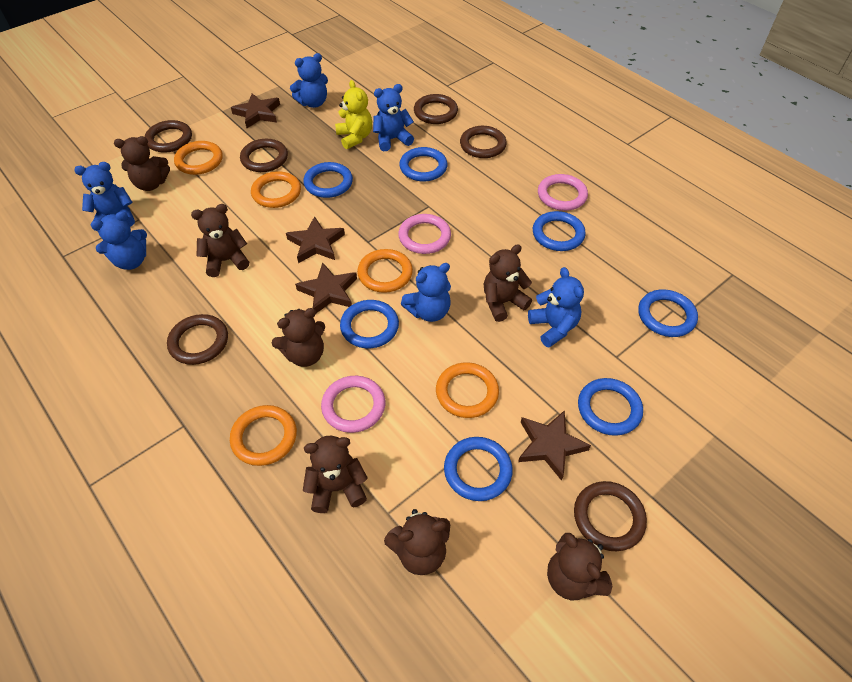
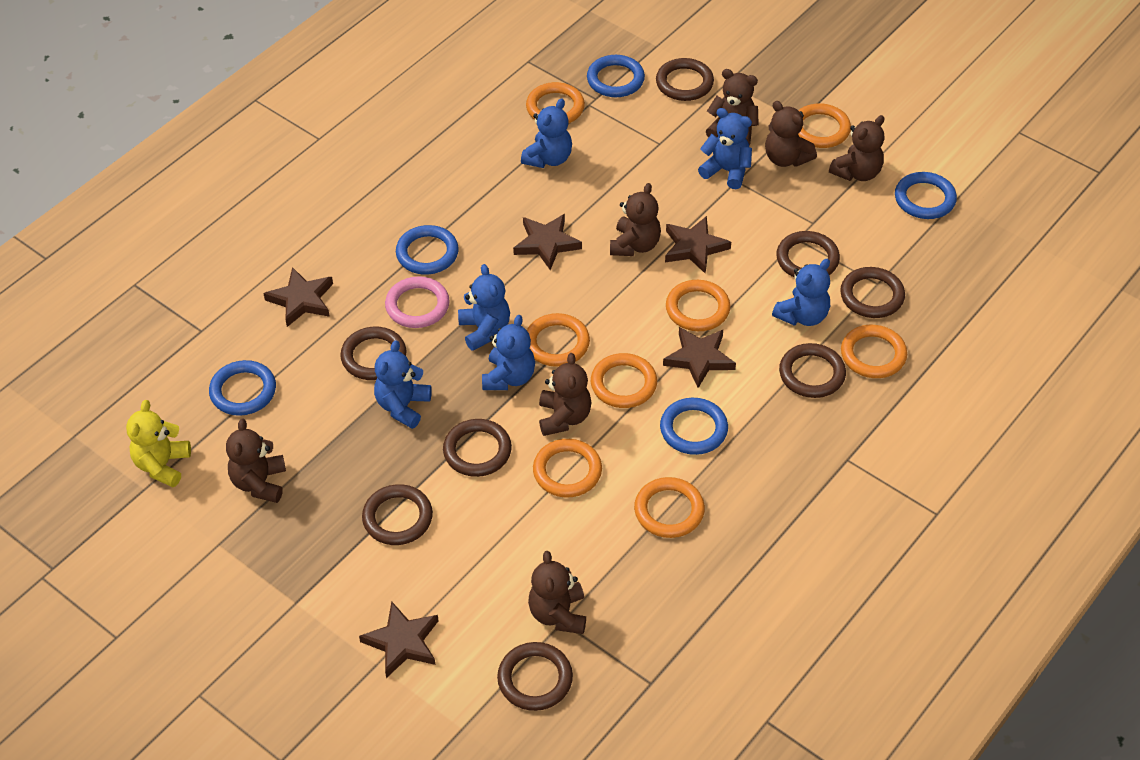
blue ring: [303,162,353,198] [340,300,399,348] [399,147,447,182] [444,437,513,501] [533,211,586,251] [578,378,643,436] [638,289,698,337] = 7 -> [209,360,276,416] [396,225,459,274] [587,55,645,97] [660,398,728,455] [895,172,957,219] = 5
brown ring: [144,120,192,153] [167,314,228,365] [240,139,288,172] [414,94,458,124] [460,126,507,158] [574,481,647,551] = 6 -> [340,327,406,380] [362,484,433,545] [443,419,512,477] [497,642,573,711] [656,58,714,101] [776,231,840,277] [779,343,846,398] [840,267,905,318] = 8
brown star: [231,93,280,128] [286,216,345,263] [295,262,357,313] [518,410,591,481] = 4 -> [263,267,333,327] [359,601,439,678] [513,214,582,270] [663,327,736,388] [665,216,731,274] = 5
orange ring: [174,141,223,175] [230,405,297,466] [251,171,301,208] [357,249,413,293] [436,362,499,418] = 5 -> [526,82,585,124] [527,313,590,367] [533,439,602,498] [591,353,657,408] [634,477,705,538] [666,280,730,331] [798,103,851,148] [841,325,907,378] = 8
pink ring: [321,376,385,433] [398,214,451,254] [538,174,588,211] = 3 -> [385,276,449,328] = 1

